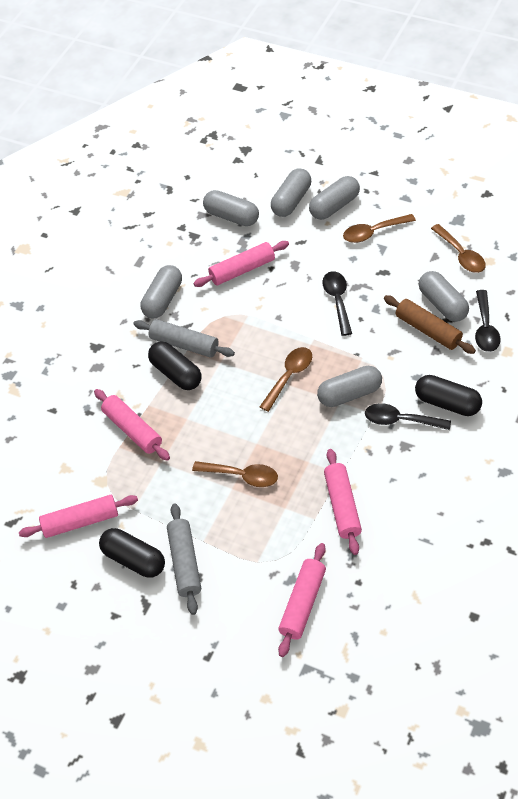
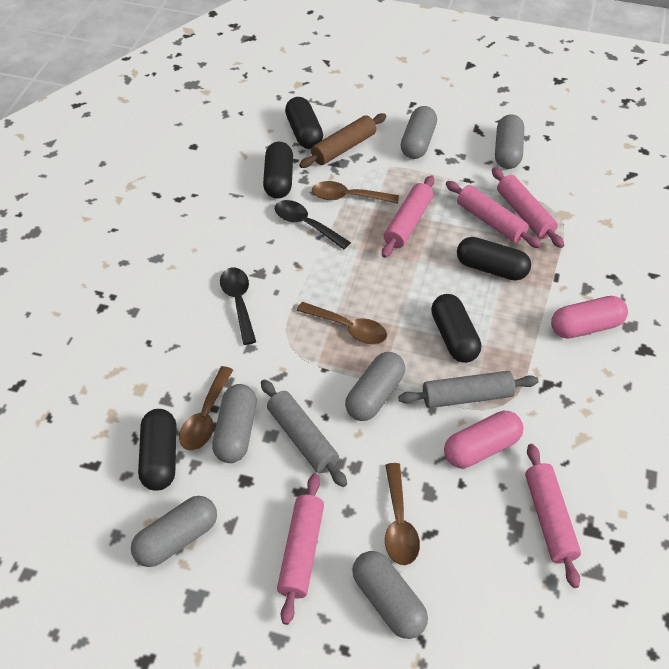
black capsule: [99,528,165,578] [148,342,202,390] [415,375,482,416] = 3 -> [138,409,176,491] [263,142,293,199] [285,97,323,149] [431,294,481,363] [457,237,531,281] = 5
black spoon: [322,271,352,336] [365,403,451,430] [475,290,500,352] = 3 -> [220,268,256,345] [275,200,351,250] = 2
pink capsule: none = 0 -> [444,411,524,468] [551,296,628,339] = 2

